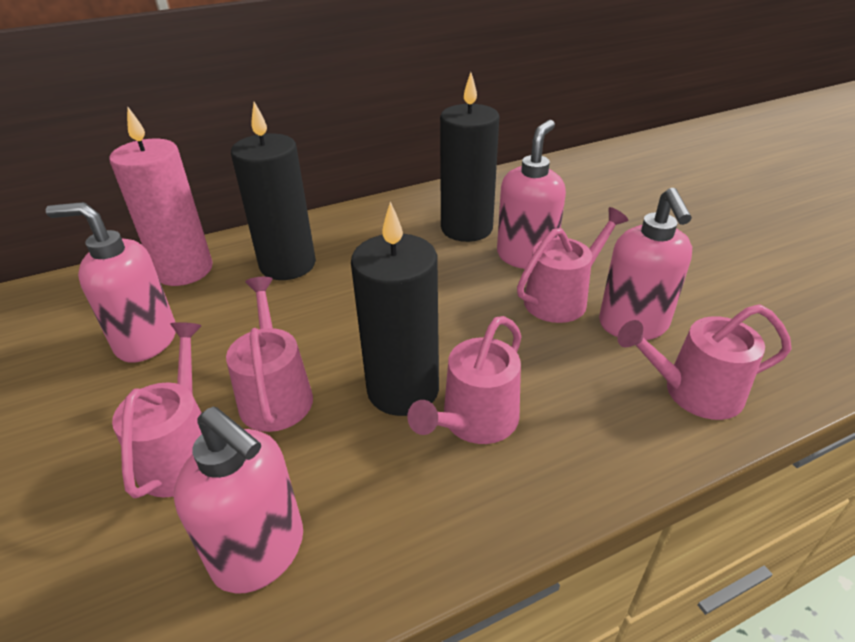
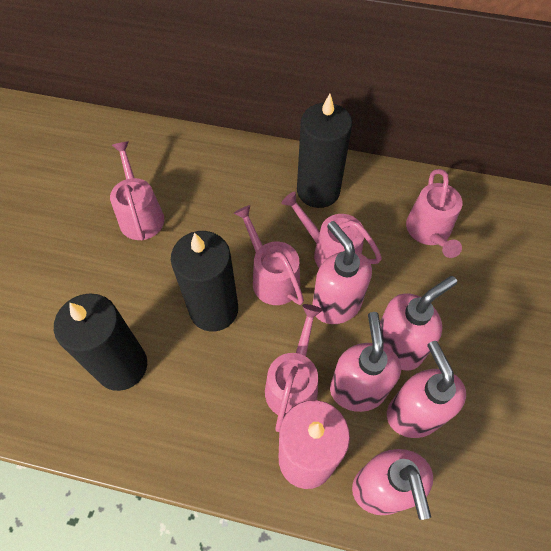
pink soap dispenser: [46,202,176,363] [174,407,303,594] [497,120,566,269] [599,188,692,340] = 4 -> [312,221,372,324] [330,312,401,412] [352,449,433,520] [380,276,457,370] [387,341,466,438] = 5

